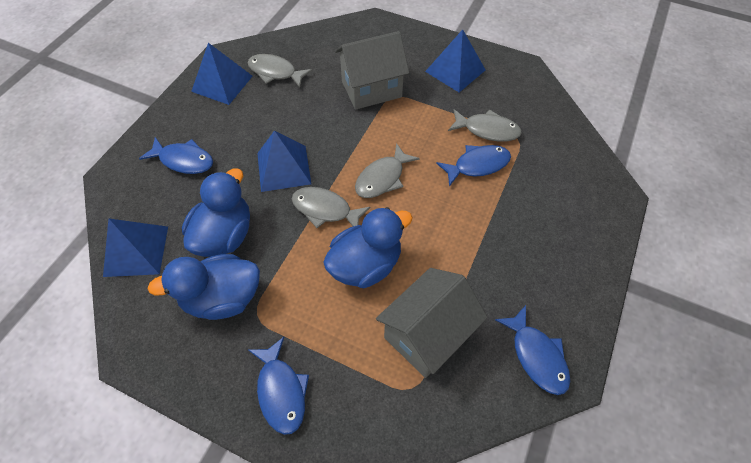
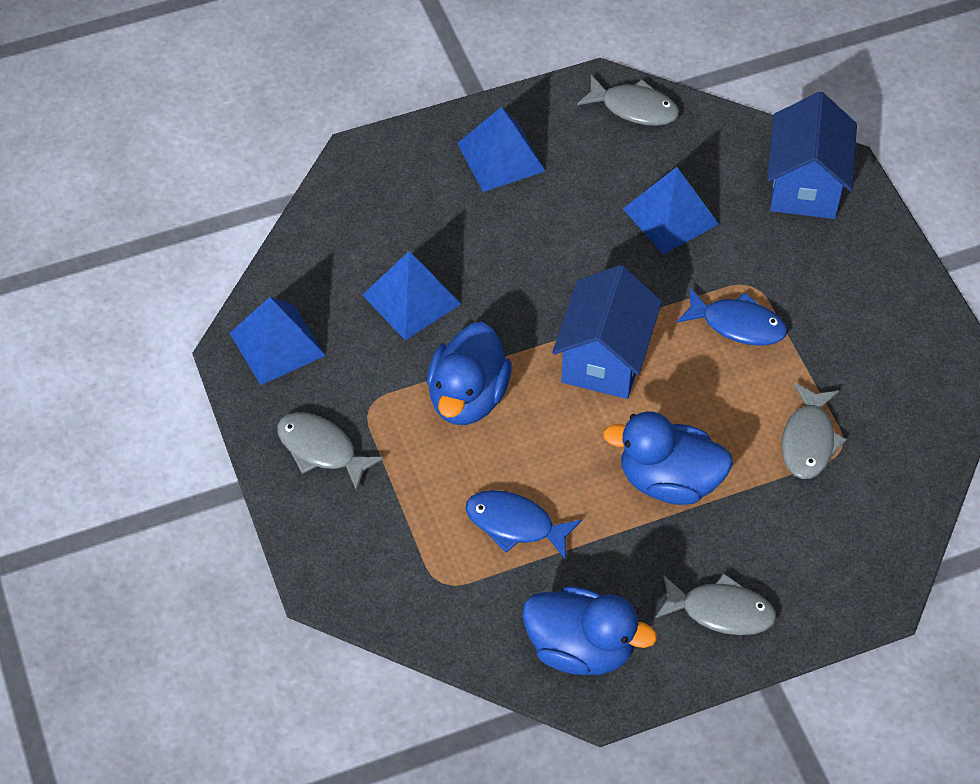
blue fish: [139,137,213,174] [248,337,309,435] [436,145,511,187] [495,305,570,395] = 4 -> [466,490,582,560] [676,288,787,346] = 2
blue house: none = 0 -> [552,265,662,399] [767,92,857,219] = 2
grey house: [335,31,409,110] [376,268,488,378] = 2 -> none = 0

